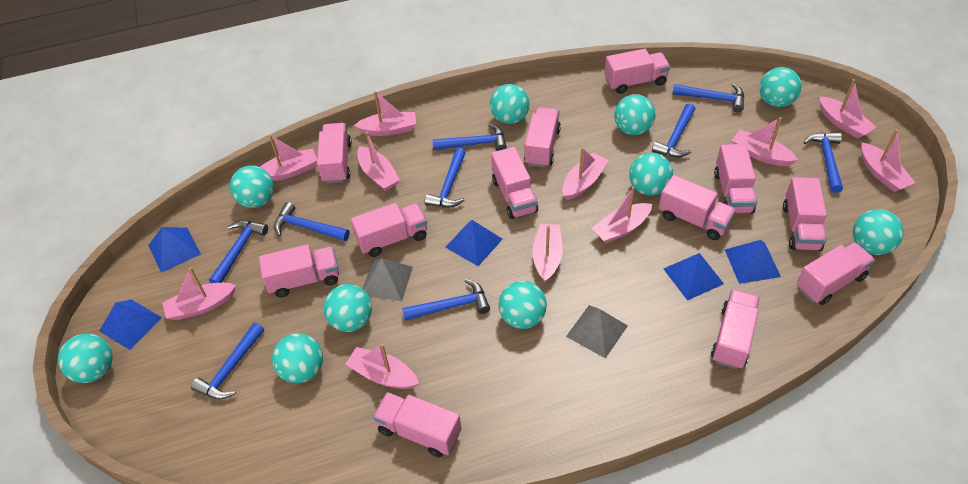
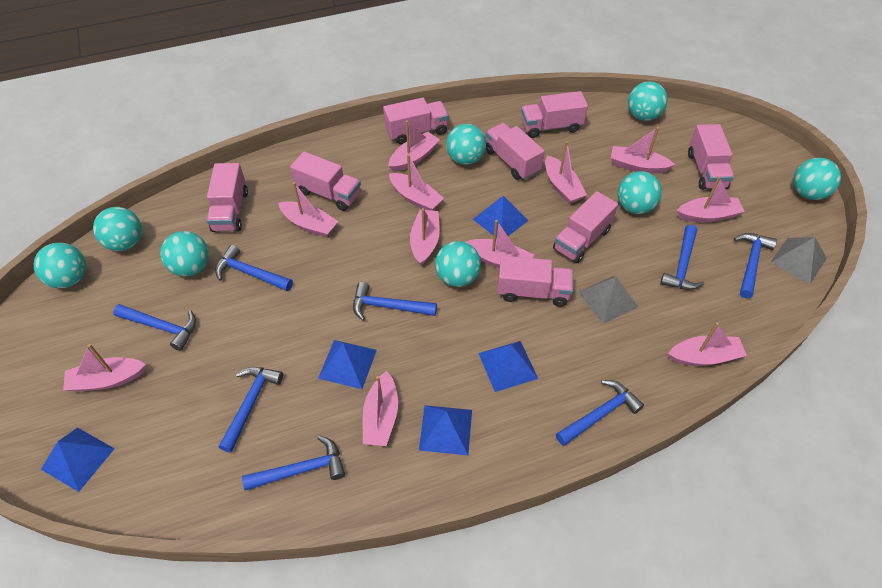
blue hammer: [191,323,264,399] [209,220,268,283] [274,202,349,241] [402,279,490,321] [425,148,466,208] [432,124,507,151] [652,103,695,157] [673,84,744,112] [804,132,843,193] = 9 -> [113,304,196,351] [215,245,293,291] [219,367,283,453] [242,436,345,491] [353,282,437,321] [556,380,644,446] [660,225,704,290] [734,233,777,298] = 8
pink truck: [259,245,339,297] [317,123,352,183] [351,203,427,257] [373,392,461,457] [491,147,538,219] [524,107,561,168] [604,49,670,94] [659,175,736,240] [711,289,760,369] [714,144,757,213] [783,177,827,251] [797,242,875,305] = 12 -> [207,163,248,232] [290,151,361,211] [383,97,449,144] [486,123,545,180] [497,255,573,307] [521,91,588,138] [553,191,618,263] [688,124,734,190] = 8
turquoise ball: [58,334,113,383] [230,166,274,208] [272,333,323,383] [324,284,372,332] [490,84,530,124] [499,281,547,329] [614,94,655,135] [629,153,673,196] [759,67,802,107] [853,209,904,255] = 10 -> [34,242,86,288] [93,207,142,251] [160,231,209,277] [435,241,481,287] [446,124,486,165] [618,171,662,214] [628,81,668,121] [793,158,841,200] = 8

